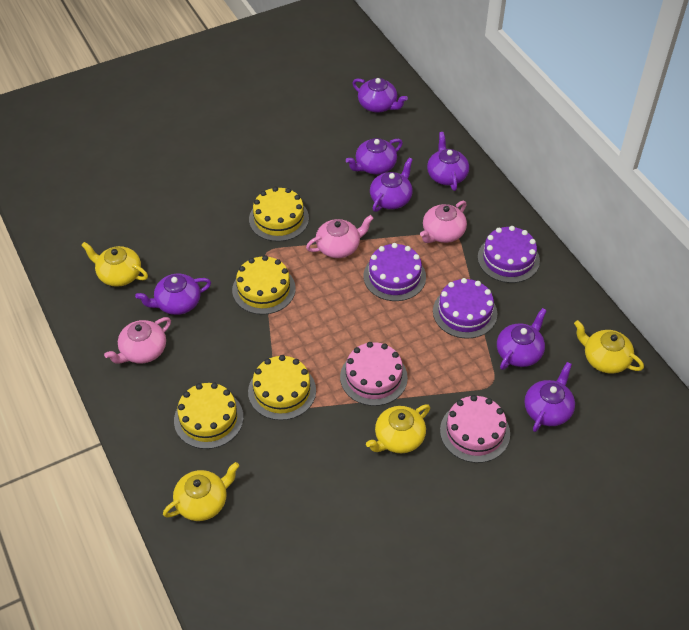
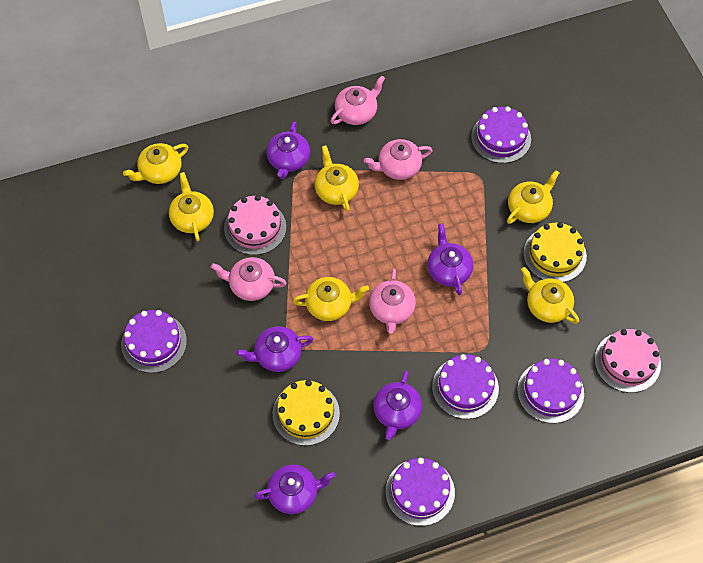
pink teapot: [104,317,171,364] [306,215,374,258] [420,201,467,243] = 3 -> [211,257,287,301] [331,76,385,125] [364,139,433,180] [369,269,416,334] = 4
purple cake: [364,243,426,301] [433,278,497,339] [478,226,540,283] = 3 -> [121,310,187,373] [386,458,455,526] [432,354,499,419] [471,106,531,163] [517,359,584,423] = 5
purple teapot: [135,273,211,315] [346,138,403,174] [352,78,408,113] [370,158,413,212] [427,132,469,191] [497,308,547,370] [524,362,575,432] = 7 -> [236,326,313,372] [254,464,335,514] [266,122,310,179] [373,371,422,440] [427,223,473,295] = 5
yellow cake: [174,383,243,449] [232,255,296,315] [248,355,316,420] [249,187,309,242] = 4 -> [273,380,340,446] [523,222,587,282] = 2
yellow teapot: [81,242,148,287] [163,462,239,521] [366,404,430,453] [574,320,644,374] = 4 -> [123,143,188,184] [169,172,214,241] [292,277,369,321] [315,145,359,212] [507,170,559,224] [521,267,579,324] = 6

